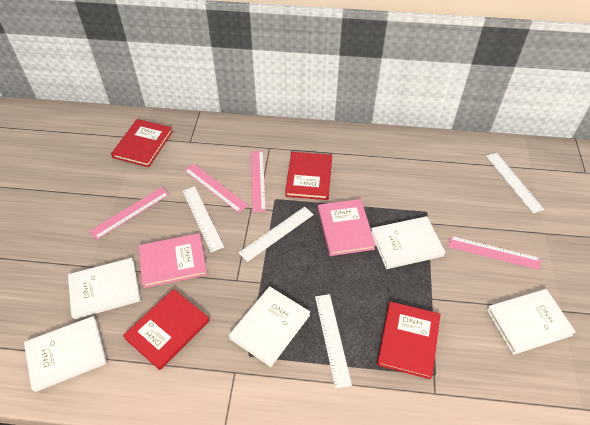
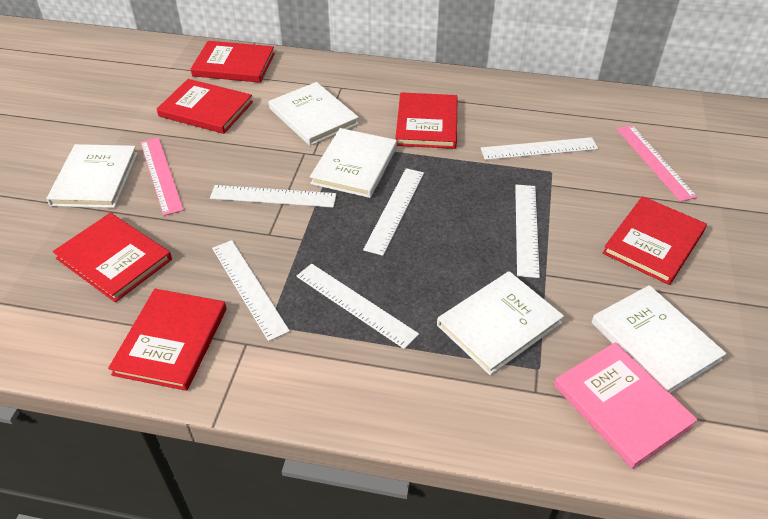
pink book: [139,233,207,288] [318,199,376,256] = 2 -> [554,342,698,469] = 1
pink ruler: [89,187,169,240] [184,163,248,213] [251,151,266,212] [448,236,541,270] = 4 -> [140,137,184,216] [616,125,697,202] = 2
red book: [111,119,173,167] [123,289,210,370] [285,152,332,200] [377,302,441,379] = 4 -> [53,213,172,302] [108,289,227,391] [157,79,253,134] [191,41,275,83] [395,92,458,149] [603,196,707,285] = 6
white ruler: [183,186,224,252] [239,207,314,262] [315,294,352,388] [486,153,544,213] = 4 -> [210,185,336,208] [212,240,290,341] [296,264,419,349] [363,168,424,256] [481,137,598,160] [515,185,540,278] = 6

